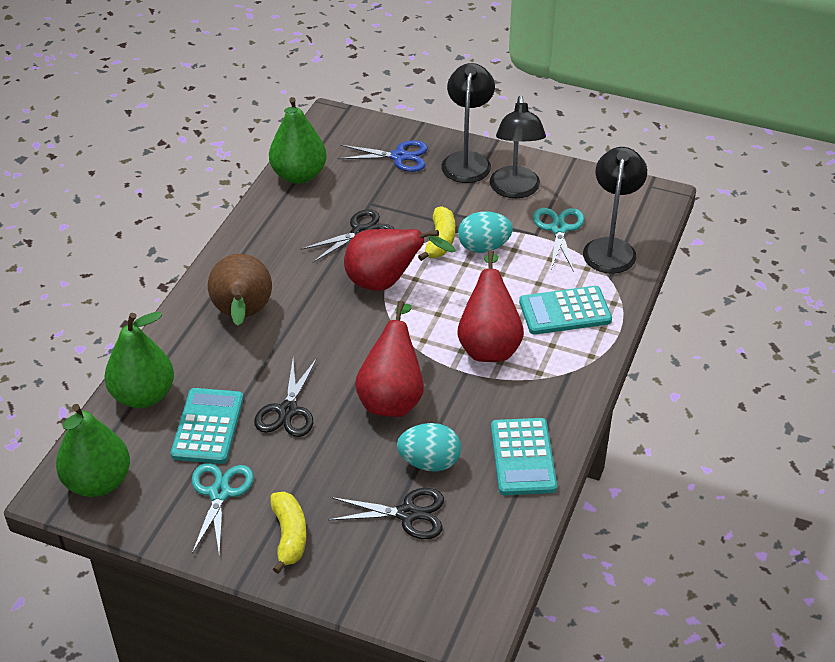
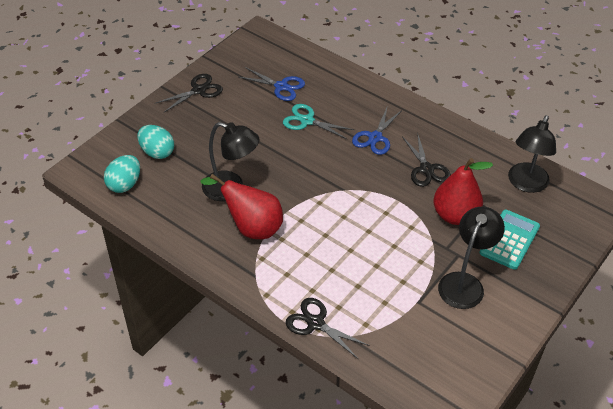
blue scissors: [338,140,428,172] = 1 -> [239,67,305,101] [352,108,402,155] = 2
brown pear: [208,254,272,326] = 1 -> none = 0
green pear: [56,404,130,497] [105,312,174,408] [269,97,327,184] = 3 -> none = 0
red pear: [344,229,456,291] [355,301,424,417] [457,250,524,362] = 3 -> [201,174,283,239] [433,158,493,225] = 2
turquoise calculator: [171,388,243,464] [491,418,557,495] [519,286,612,335] = 3 -> [479,210,540,270] = 1
turquoise scissors: [192,463,254,557] [533,208,584,272] = 2 -> [283,104,354,140] = 1
yellow banana: [270,492,307,574] [418,206,455,261] = 2 -> none = 0

